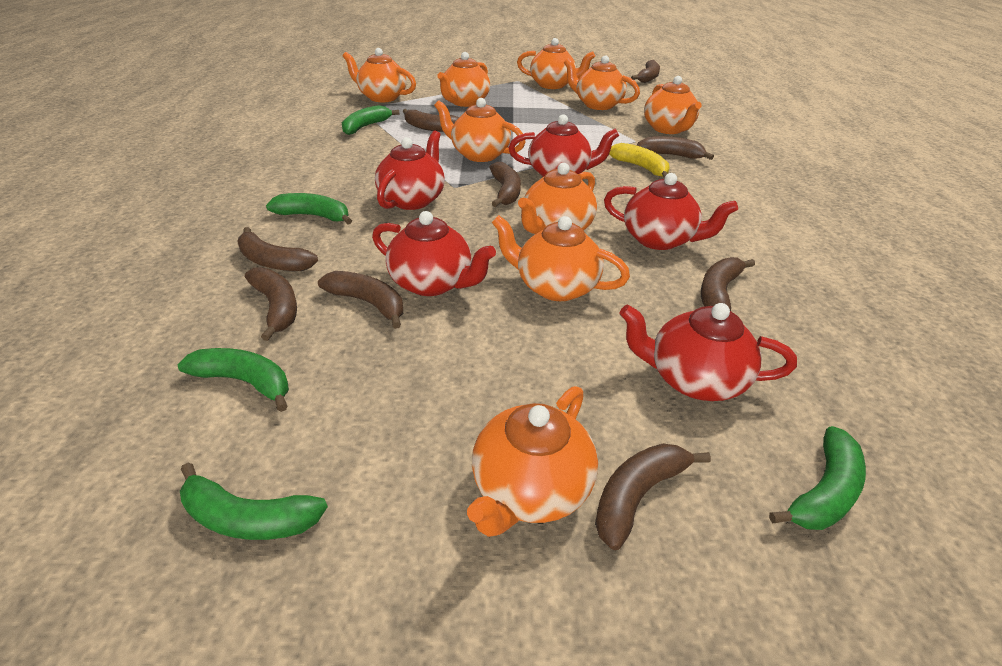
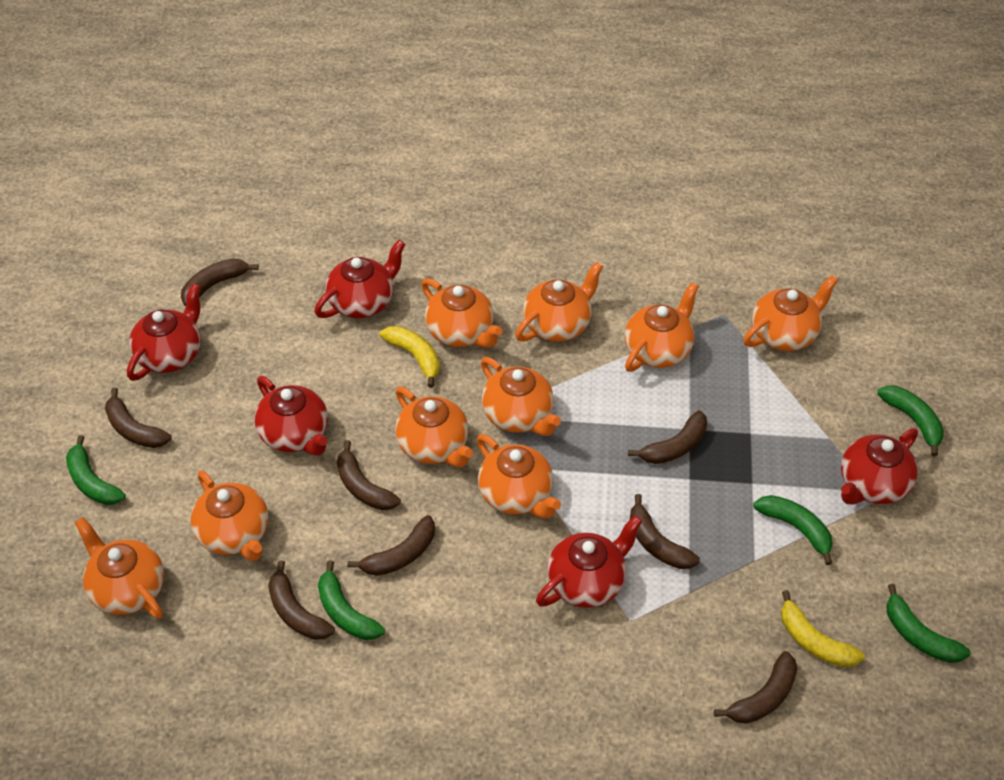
brown banana: [237,227,318,271] [245,267,297,341] [318,271,403,329] [402,109,459,132] [489,162,521,207] [595,444,711,550] [631,60,660,83] [637,136,714,160] [701,257,755,311] = 9 -> [105,387,172,448] [181,258,259,306] [268,560,335,640] [337,440,401,510] [348,515,435,576] [628,410,707,464] [630,494,700,569] [714,651,797,724] = 8
yellow banana: [609,143,670,178] = 1 -> [379,326,440,388] [781,590,865,667] = 2

